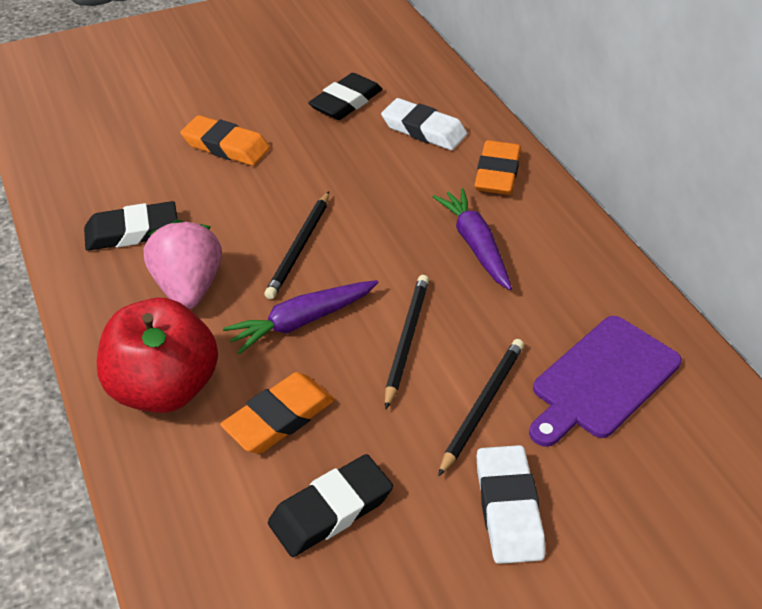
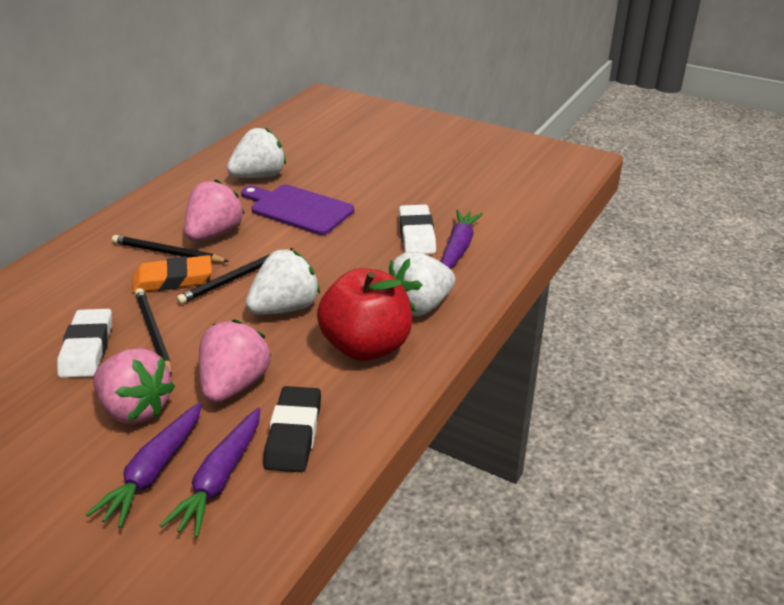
black eraser: [84,201,178,251] [268,454,393,557] [308,73,383,120] = 3 -> [264,386,321,472] = 1
orange eraser: [180,115,270,166] [220,372,335,454] [474,140,521,195] = 3 -> [132,255,212,293] = 1
pink strawberry: [144,220,222,309] = 1 -> [93,348,175,424] [184,179,245,241] [199,320,271,403] = 3
purple carrot: [223,280,379,354] [432,188,512,290] = 2 -> [86,402,202,528] [160,407,260,537] [441,209,483,269] = 3
white strawberry: none = 0 -> [227,128,286,178] [246,250,320,314] [388,252,455,316] = 3

